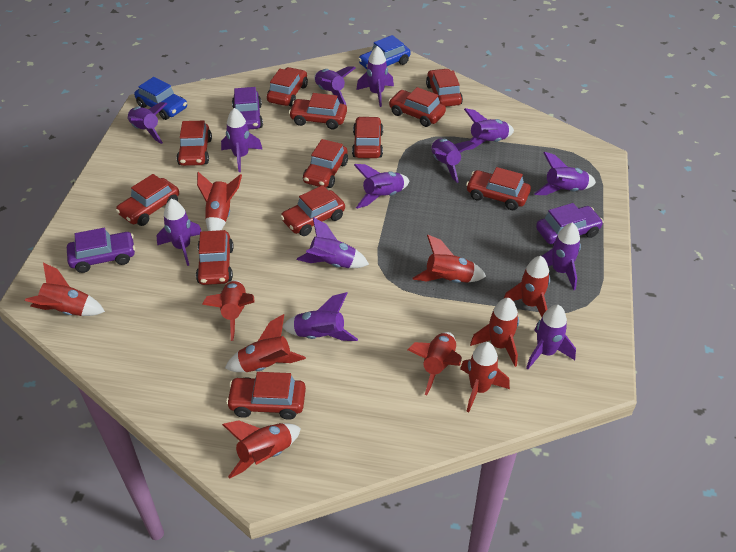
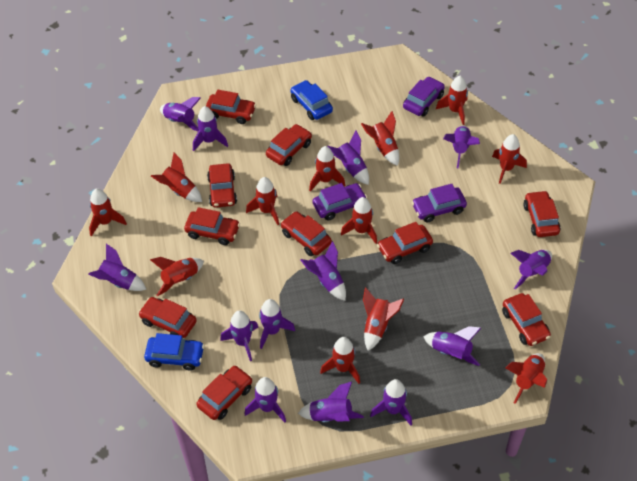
red car: [116,174,179,226] [177,121,212,166] [196,230,234,285] [226,372,306,420] [267,67,308,106] [280,185,345,236] [289,93,347,129] [303,139,348,188] [352,116,383,158] [389,87,446,127] [426,68,463,107] [466,167,531,210] = 12 -> [138,297,197,338] [184,207,240,245] [196,365,252,420] [206,90,256,124] [207,163,237,208] [266,124,312,166] [281,211,332,256] [377,222,433,264] [502,293,551,346] [523,190,561,237] = 10
red rocket: [25,263,105,316] [197,172,242,231] [202,280,255,341] [222,420,301,479] [225,314,306,372] [407,332,462,395] [413,235,486,283] [460,342,510,412] [470,298,519,367] [504,256,550,317] = 10 -> [89,189,127,237] [150,257,204,296] [151,153,202,202] [246,177,279,225] [309,146,345,191] [320,337,360,384] [341,197,377,244] [361,111,399,166] [363,287,404,351] [436,76,468,125] [492,134,527,184] [506,353,547,404] = 12

